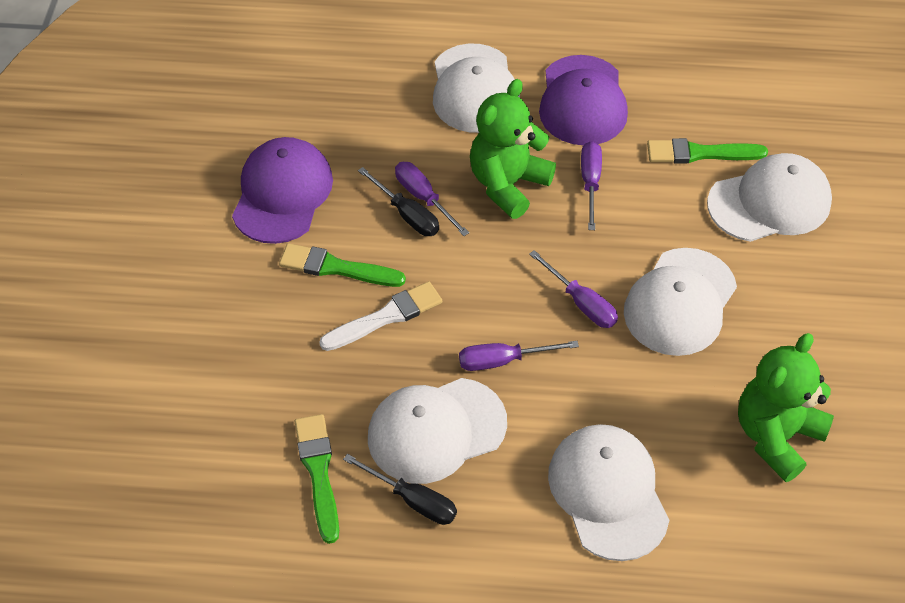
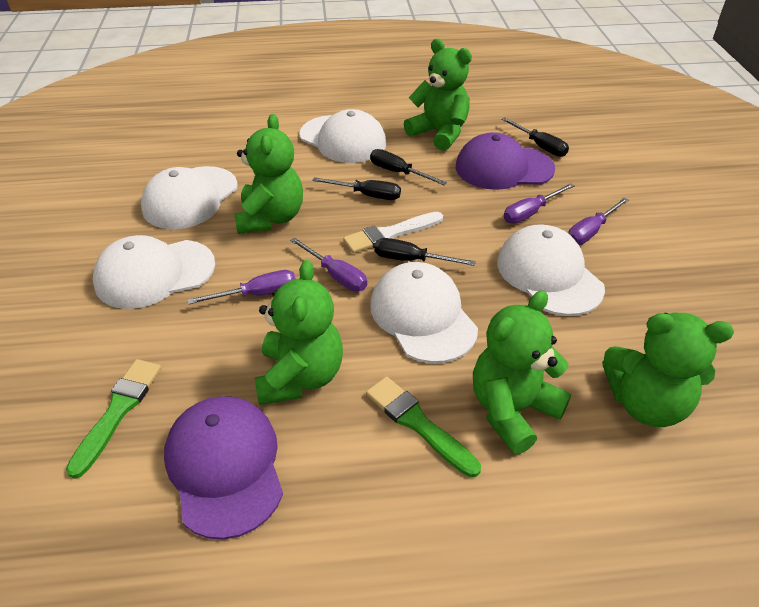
black screwdriver: [343,454,457,525] [358,167,439,236] = 2 -> [312,177,401,200] [370,149,447,185] [374,238,476,266] [501,117,569,157] = 4
green brush: [279,243,406,287] [295,414,339,544] [647,138,768,163] = 3 -> [66,359,161,479] [366,377,481,477] = 2
green teddy bear: [470,79,556,219] [738,333,834,482] = 2 -> [234,114,303,234] [255,260,343,405] [404,39,472,151] [473,291,571,454] [602,313,734,427] = 5

